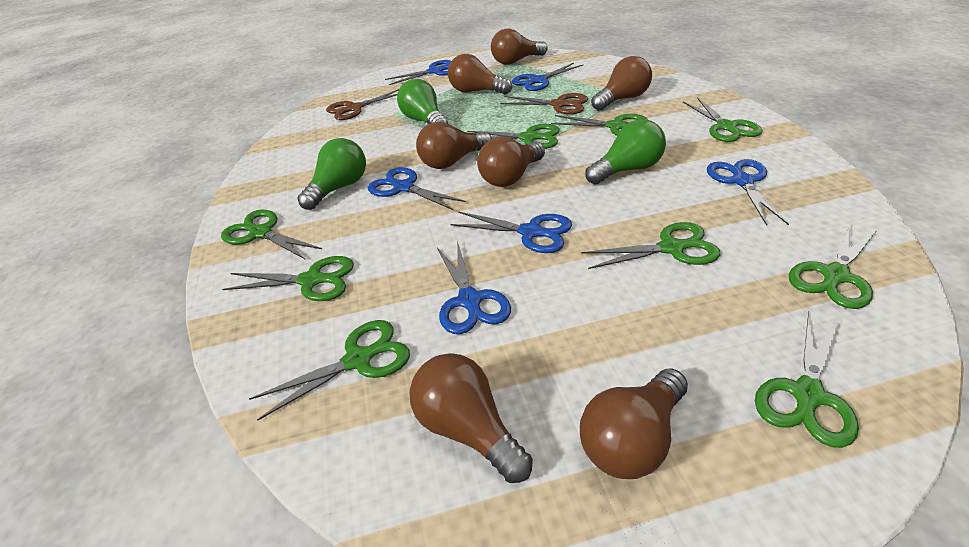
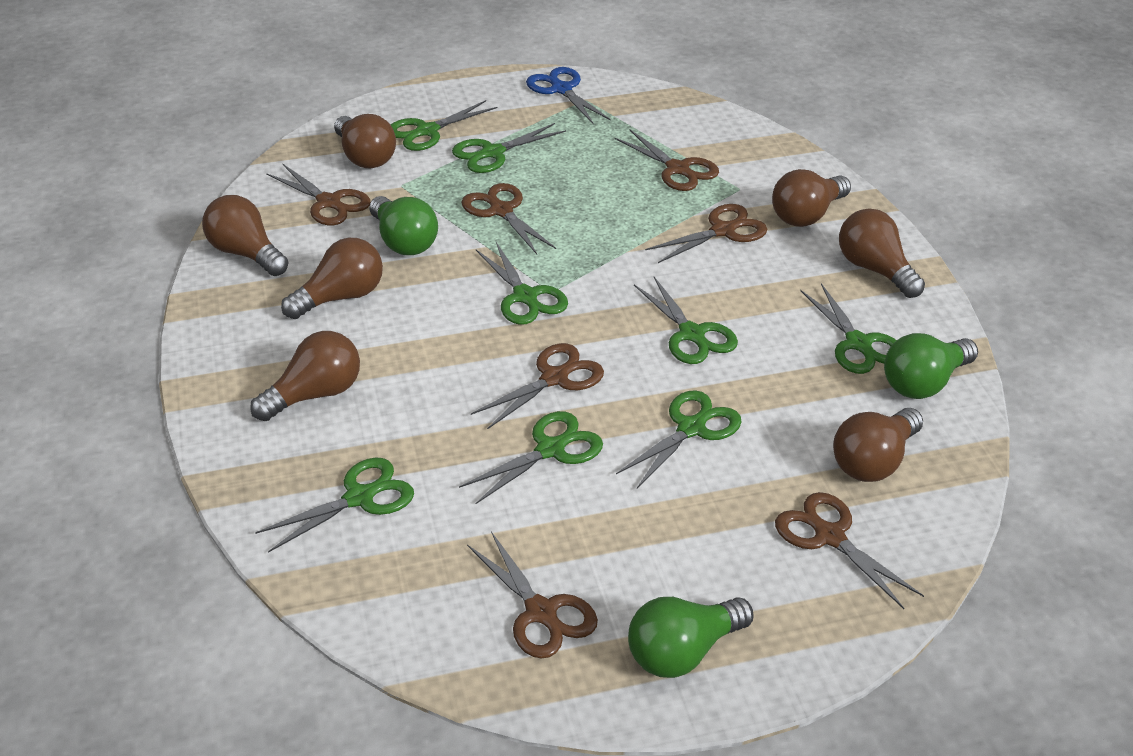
blue scissors: [368,167,466,210] [385,60,451,85] [437,241,511,334] [451,211,572,253] [512,63,583,91] [707,159,789,226] = 6 -> [526,67,610,124] = 1
brown scissors: [326,89,399,120] [500,93,588,114] = 2 -> [266,163,371,225] [461,183,556,254] [467,531,598,659] [471,343,604,429] [615,130,719,191] [645,204,767,263] [775,492,924,609] = 7
green scissors: [221,210,322,260] [222,256,354,301] [249,320,410,421] [467,124,560,149] [551,114,648,136] [581,222,720,269] [683,97,762,142] [755,312,859,448] [789,223,878,309] = 9 -> [255,457,414,553] [391,100,498,151] [452,123,566,173] [459,411,603,504] [476,242,568,325] [616,390,742,488] [634,277,738,364] [801,283,897,374] = 8

